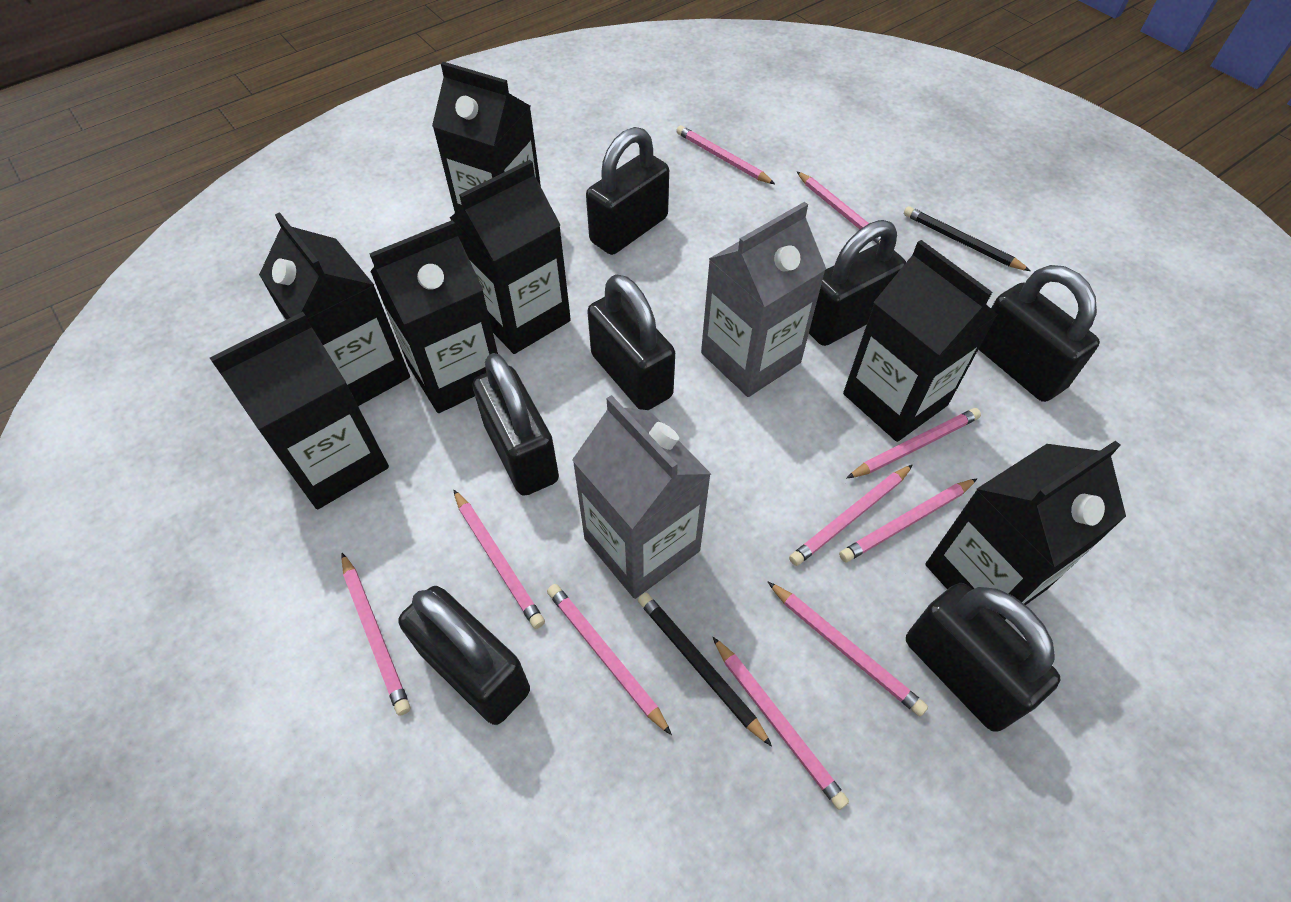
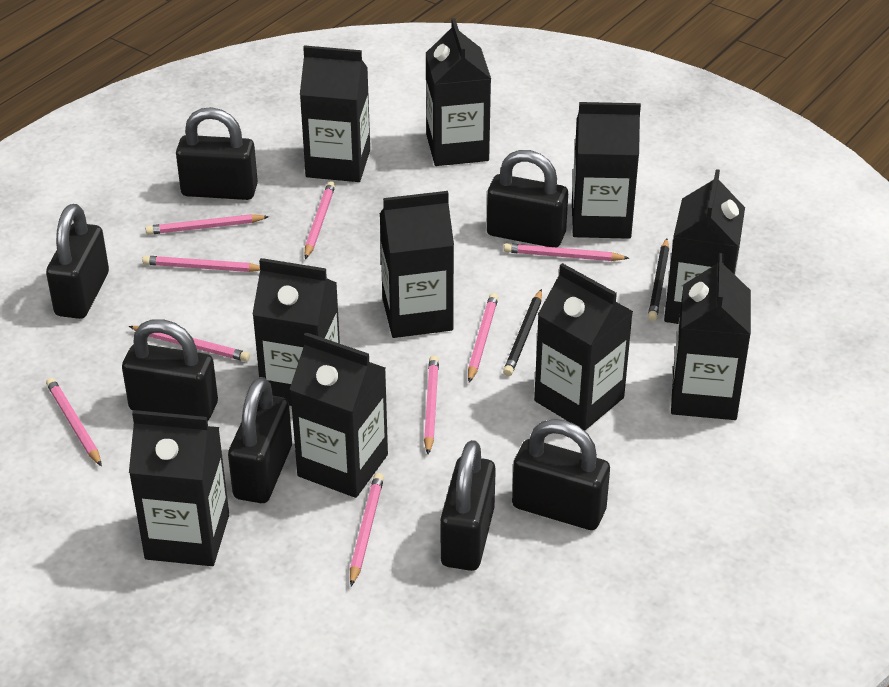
black carton: [210,312,389,509] [259,212,410,406] [369,220,498,413] [432,62,541,213] [450,160,571,354] [843,240,998,442] [925,440,1126,620] = 7 -> [129,410,229,566] [252,258,340,406] [289,332,388,498] [300,45,370,182] [380,191,454,338] [426,18,491,166] [534,263,633,431] [572,102,641,239] [664,169,745,324] [671,253,751,420] = 10
grey carton: [572,395,711,599] [701,202,826,397] = 2 -> none = 0
pink pencil: [341,553,410,716] [453,489,545,629] [547,584,672,735] [676,125,775,184] [713,637,849,810] [768,582,928,716] [789,465,913,566] [797,171,881,244] [839,478,977,563] [847,408,981,478] = 10 -> [46,378,102,466] [129,326,250,362] [142,256,260,272] [145,214,269,235] [305,181,335,259] [350,473,384,586] [424,355,439,455] [468,293,498,383] [504,243,629,261] = 9

